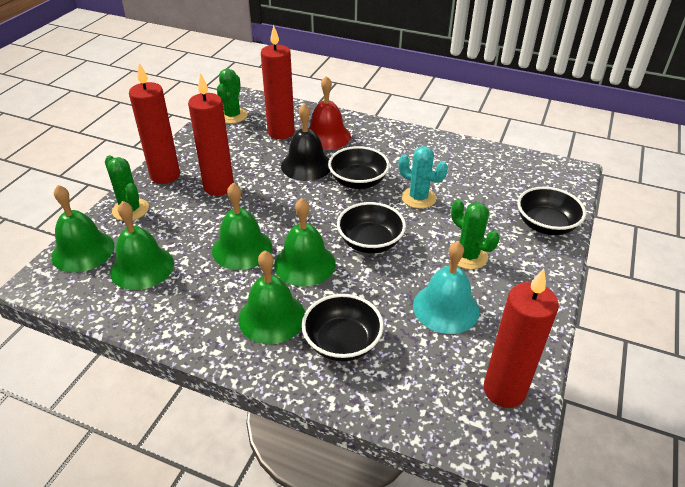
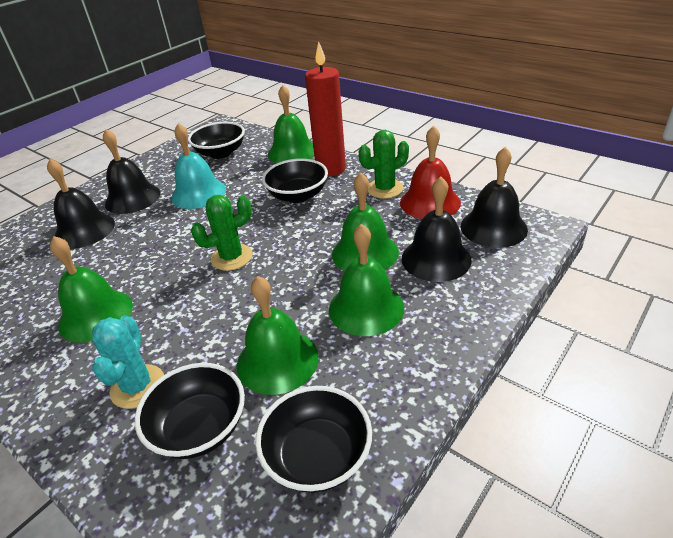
black bell: [281,104,330,181] = 1 -> [47,159,115,249] [103,129,160,214] [402,177,472,282] [461,147,528,248] = 4
green cactus: [105,155,149,221] [217,68,247,124] [451,199,500,269] = 3 -> [191,195,253,271] [359,130,409,199] = 2
red candle: [129,63,180,184] [188,73,234,196] [261,25,295,139] [484,268,559,408] = 4 -> [305,42,346,176] = 1

